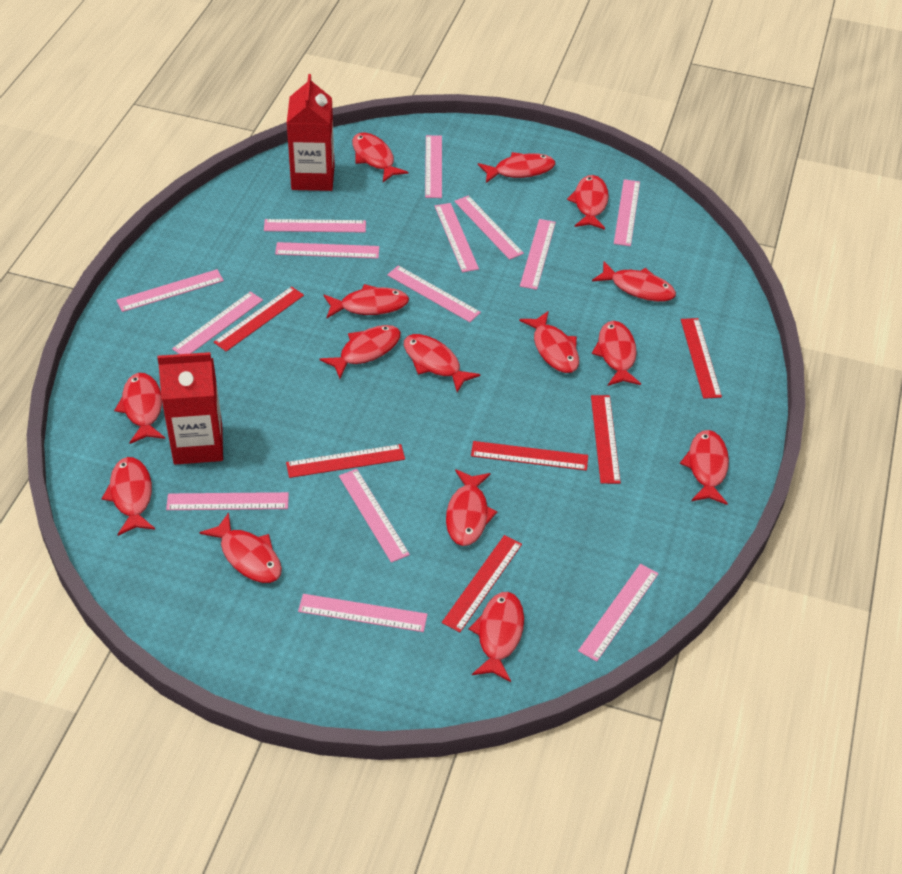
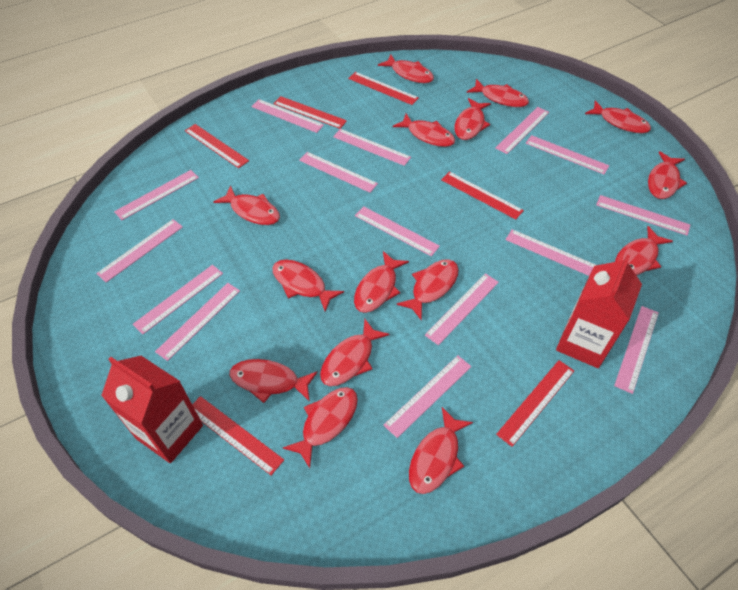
pink ruler: [116,269,224,312] [166,492,289,510] [172,291,263,354] [264,219,366,232] [275,242,379,259] [298,594,428,632] [339,469,410,563] [387,265,481,322] [425,135,442,198] [435,203,479,272] [454,195,524,260] [520,219,556,290] [578,564,659,662] [614,179,640,246] = 14 -> [96,219,183,283] [114,170,199,220] [133,265,223,334] [155,283,240,361] [251,99,324,133] [299,152,378,193] [333,129,411,166] [355,206,440,256] [384,355,472,438] [425,273,499,345] [495,107,549,154] [506,229,596,276] [526,135,609,174] [596,195,690,235] [614,306,659,394] = 15

